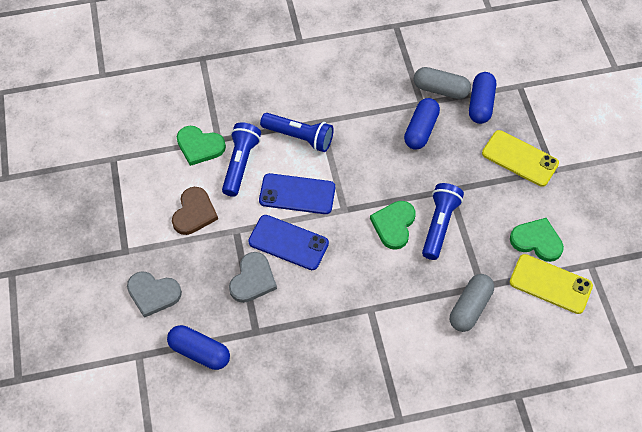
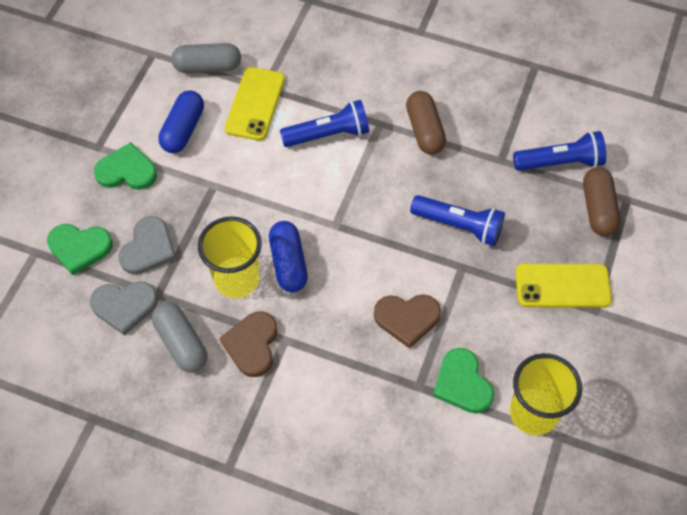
blue capsule: [167,325,230,370] [404,98,440,150] [469,72,496,124] = 3 -> [158,90,204,153] [269,221,308,292] = 2
blue phone: [248,215,329,270] [259,173,335,214] = 2 -> none = 0
brown capsule: none = 0 -> [406,91,446,155] [583,167,621,236] = 2
brown heart: [172,187,218,235] = 1 -> [220,311,277,377] [374,294,441,348] = 2
yellow cup: none = 0 -> [198,216,262,298] [510,353,582,435] = 2

